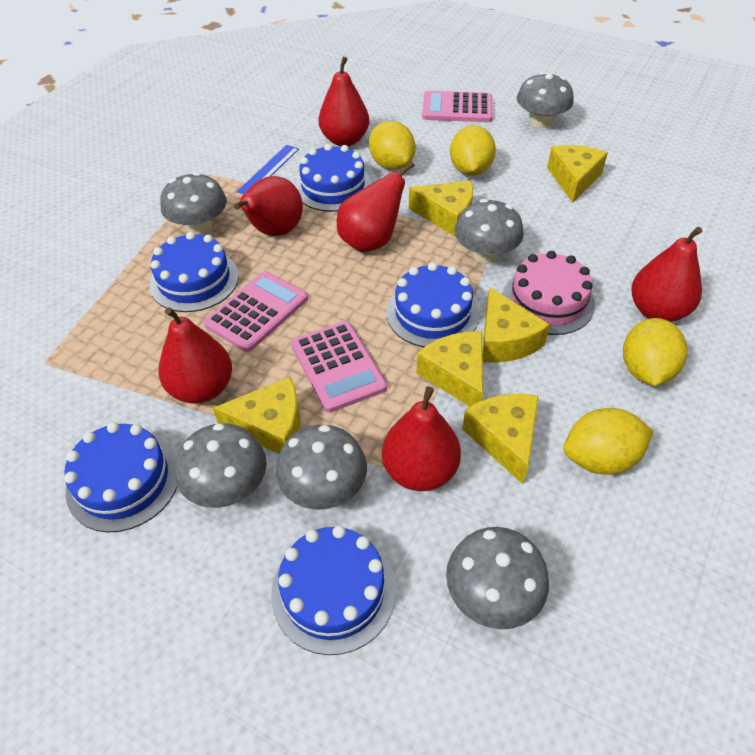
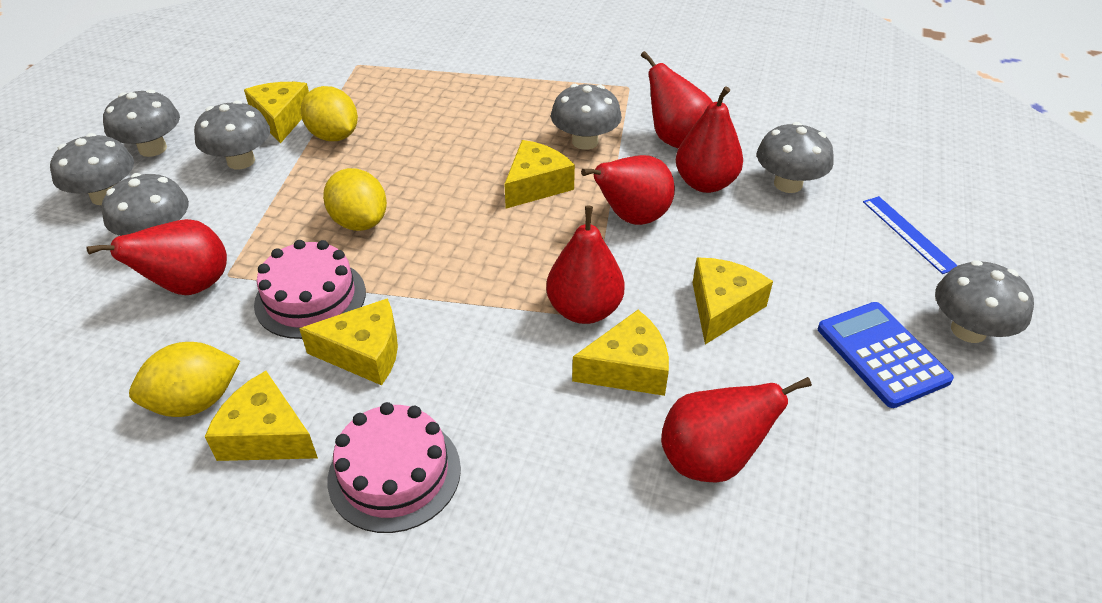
blue cake: [64,422,177,532] [149,232,239,312] [271,525,396,655] [295,144,372,212] [387,262,479,347] = 5 -> none = 0
blue calculator: none = 0 -> [818,302,954,408] = 1
grey mushroom: [160,172,227,235] [175,423,267,508] [276,425,367,510] [446,527,549,629] [454,199,524,264] [517,72,574,128] = 6 -> [50,133,134,205] [102,173,189,236] [103,89,180,157] [194,100,270,169] [551,84,622,150] [757,122,834,193] [935,260,1034,343] = 7
pink cake: [502,251,595,335] = 1 -> [254,240,366,339] [328,402,461,533] = 2
pink calculator: [204,271,308,352] [291,321,387,413] [422,91,493,122] = 3 -> none = 0
yellow lemon: [369,121,416,170] [450,125,496,176] [563,408,654,475] [623,318,688,386] = 4 -> [129,342,240,417] [301,86,358,141] [323,168,387,231] = 3

